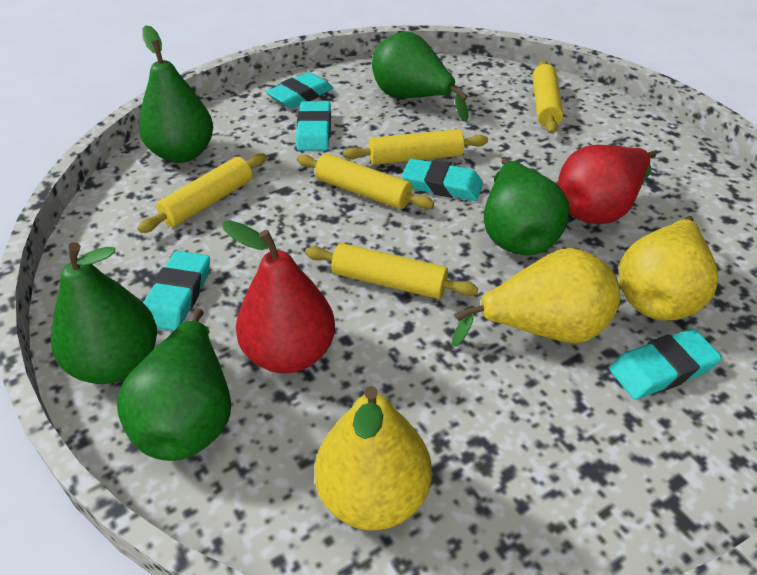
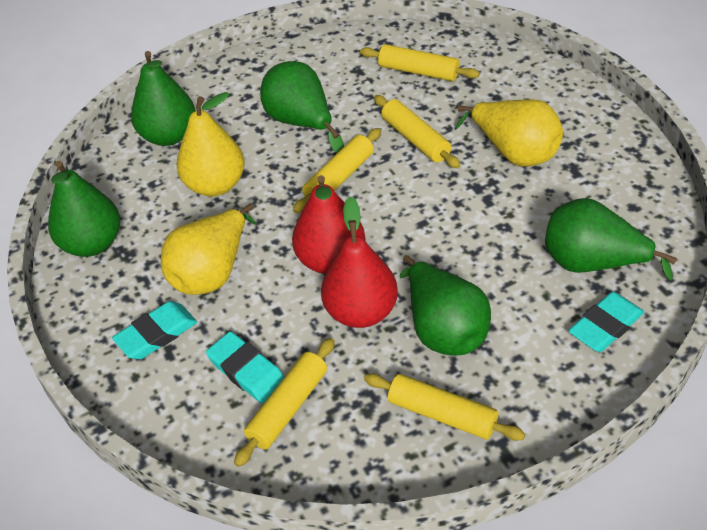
turquoise eraser: [143,251,210,331] [266,72,333,109] [296,101,331,151] [402,158,483,201] [609,329,722,400] = 5 -> [112,301,197,359] [206,332,284,403] [568,292,644,352] = 3

